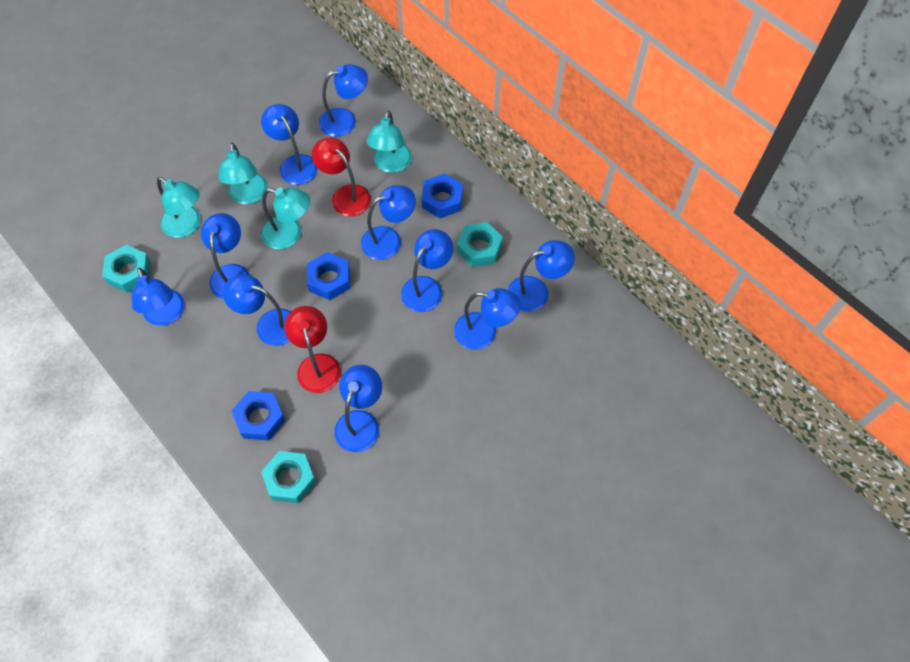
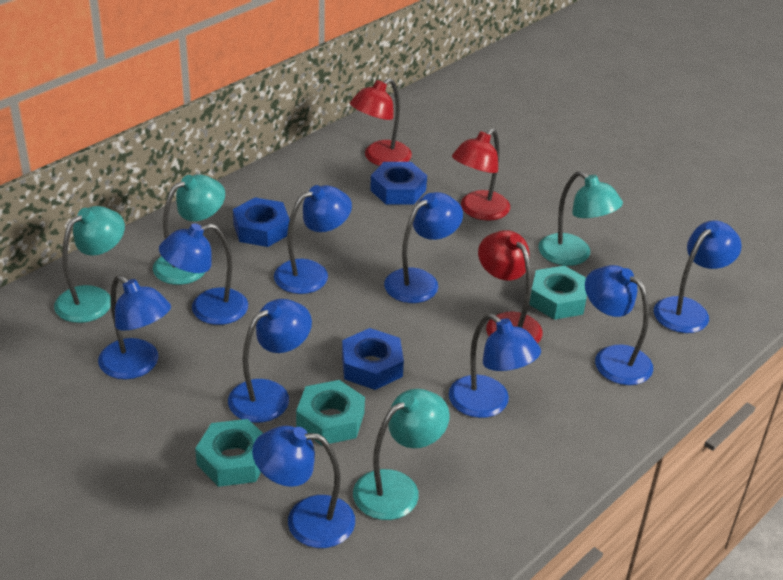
blue lamp: [132,268,185,326] [201,213,250,299] [223,275,291,346] [261,104,318,185] [319,64,368,137] [335,365,382,452] [361,185,416,260] [401,229,453,312] [454,288,521,350] [507,240,575,312] = 10 -> [98,275,171,379] [159,224,248,325] [228,299,312,423] [252,426,355,548] [274,185,352,294] [384,192,463,303] [449,314,541,418] [585,265,653,385] [654,220,742,333] = 9
red lamp: [284,306,341,393] [312,137,371,217] = 2 -> [350,78,412,166] [452,128,510,221] [478,230,543,343] = 3

